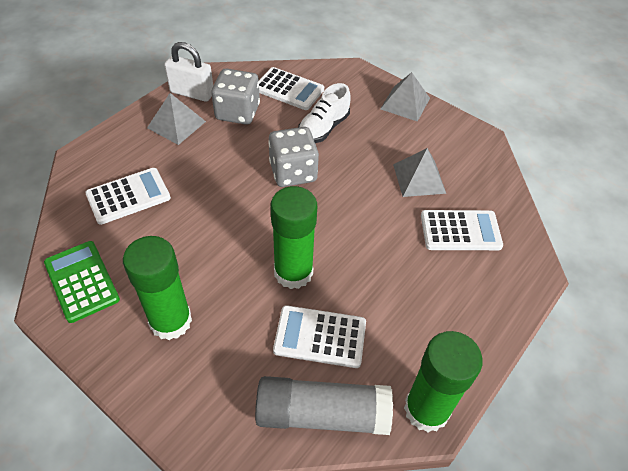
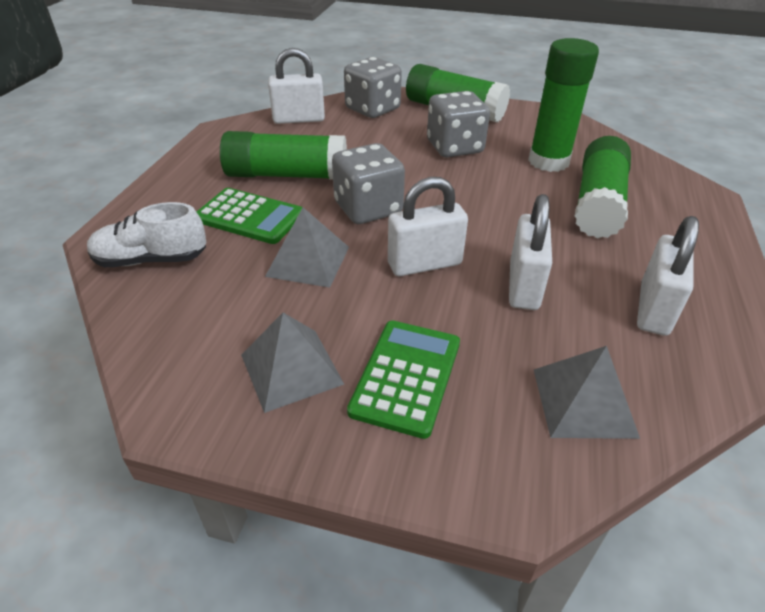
green calculator: [44,241,120,323] = 1 -> [197,188,303,244] [347,321,460,439] = 2
green glue stick: [123,236,192,340] [271,186,317,289] [404,331,483,432] = 3 -> [220,131,347,180] [406,64,510,123] [528,38,599,172] [575,136,631,239] = 4
grey dice: [211,69,260,125] [268,127,319,187] = 2 -> [332,143,405,224] [344,57,402,118] [427,91,490,158] = 3
grey glue stick: [255,376,393,435] = 1 -> none = 0
white calculator: [85,168,171,225] [259,67,324,110] [273,305,366,368] [421,210,503,250] = 4 -> none = 0
white padlock: [164,42,213,102] = 1 -> [268,48,325,124] [388,177,468,276] [509,194,552,310] [637,216,699,336] = 4

